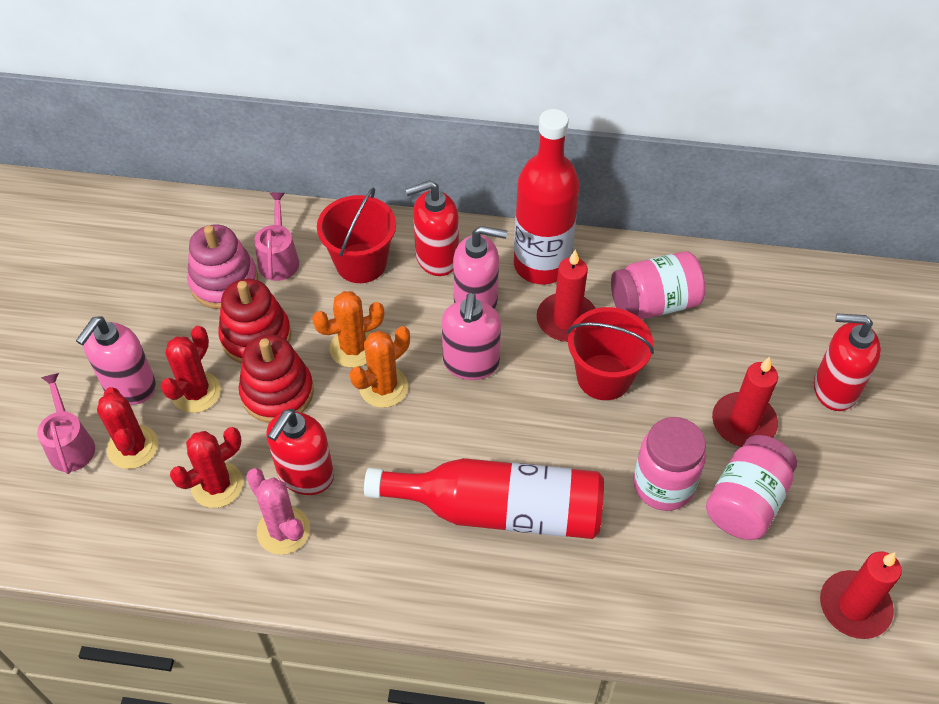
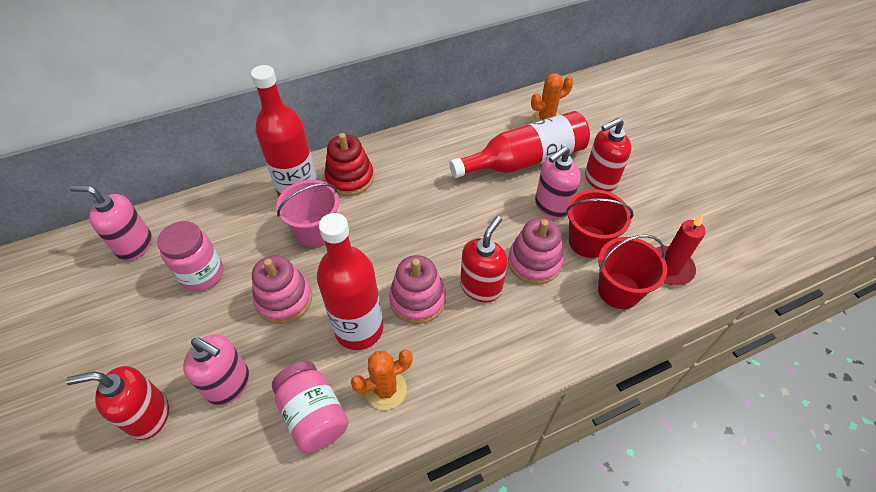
pink bucket: none = 0 -> [276,180,339,248] = 1
pink cactus: [246,468,310,555] = 1 -> none = 0
pink jar: [611,251,705,319] [633,417,706,511] [706,435,797,540] = 3 -> [157,221,223,292] [272,361,349,453] = 2
pink stacking toy: [187,224,258,309] = 1 -> [252,255,312,324] [389,255,446,324] [508,218,564,284] = 3
pink watering can: [37,373,95,474] [254,193,299,281] = 2 -> none = 0
red bottle: [364,458,604,539] [514,109,579,284] = 2 -> [251,65,317,197] [317,213,383,350] [449,111,590,178] = 3
red cactus: [97,387,158,469] [161,326,221,413] [170,427,243,508] = 3 -> none = 0
red candle: [537,249,596,342] [712,357,778,447] [820,551,902,639] = 3 -> [656,214,706,286] = 1
red stacking toy: [218,279,291,364] [239,335,314,423] = 2 -> [324,133,374,196] = 1

